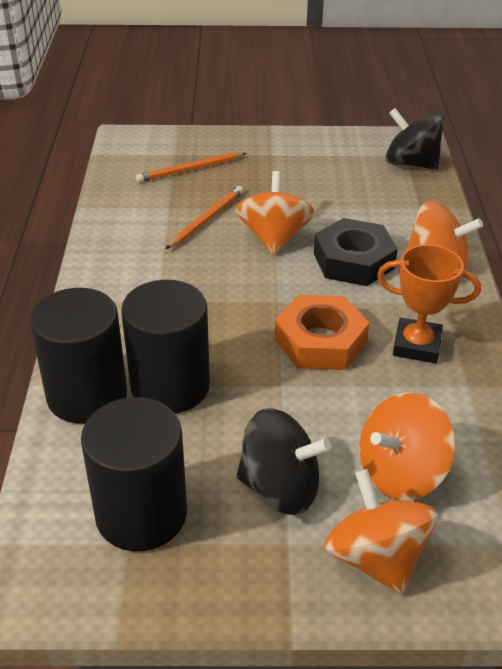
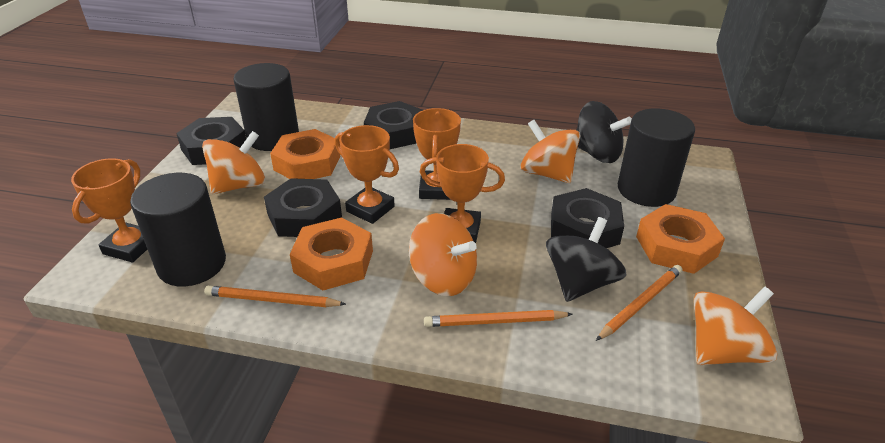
black nut: [314,218,398,286] = 1 -> [176,117,246,165] [264,178,342,237] [364,101,423,149] [551,188,624,248] = 4
orange nut: [274,294,370,370] = 1 -> [270,129,340,179] [290,217,373,290] [636,204,725,274] = 3
orange pencil: [136,152,247,183] [166,186,244,249] = 2 -> [204,286,346,307] [424,310,573,327] [596,265,682,341] = 3
orange trophy: [377,244,481,363] = 1 -> [71,158,147,263] [335,125,399,224] [413,108,461,200] [420,144,505,243] = 4

